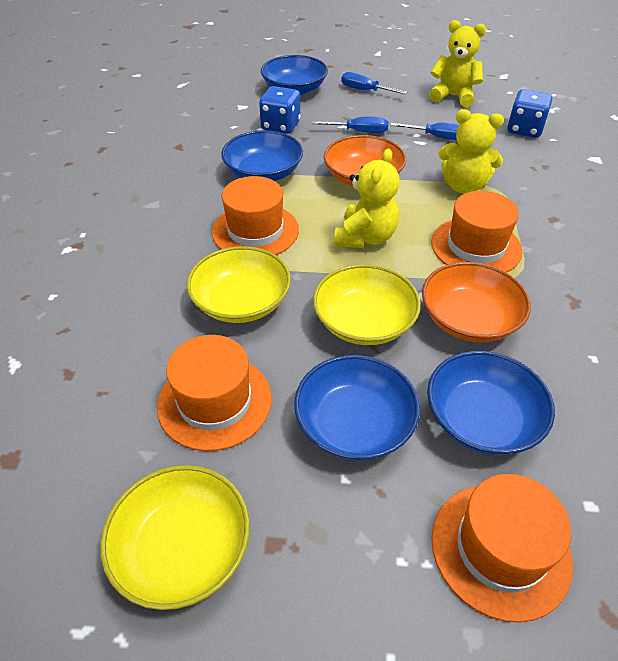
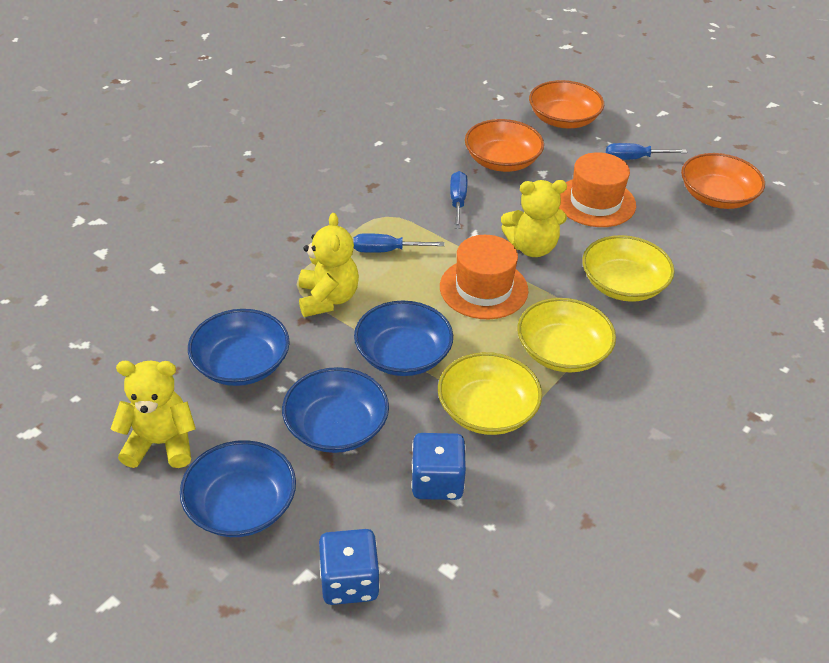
orange bowl: [324,135,406,187] [422,262,531,342] = 2 -> [465,119,544,172] [529,80,604,128] [681,153,765,209] = 3
orange hat: [157,335,272,451] [212,176,299,255] [431,191,523,273] [432,474,573,623] = 4 -> [440,235,528,319] [559,152,636,227] = 2

